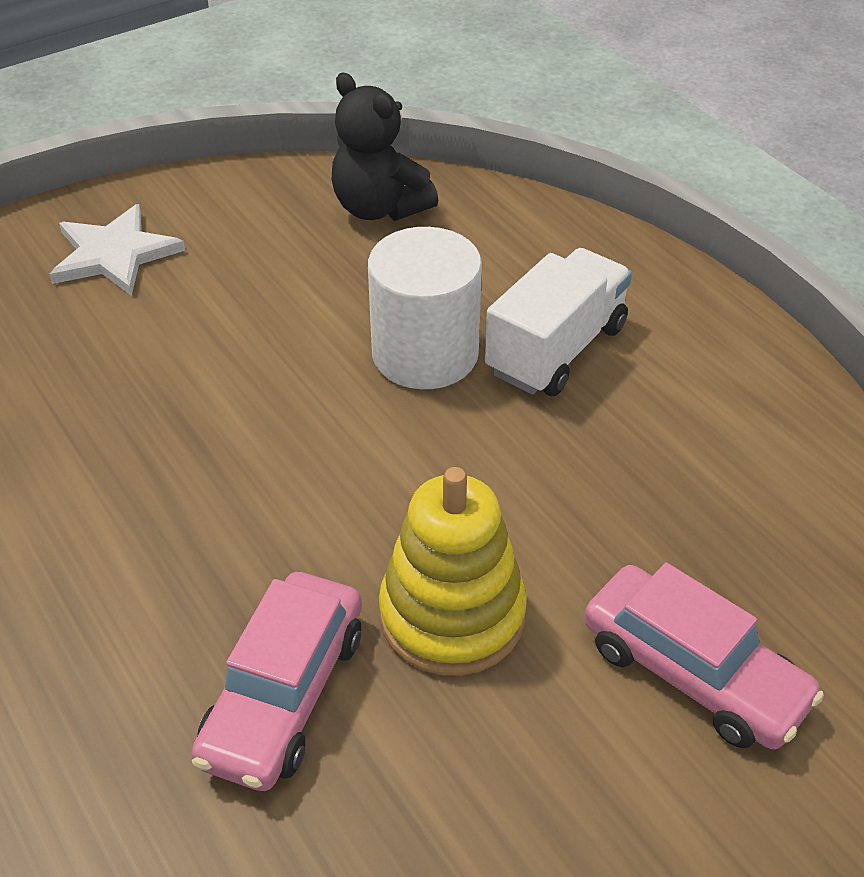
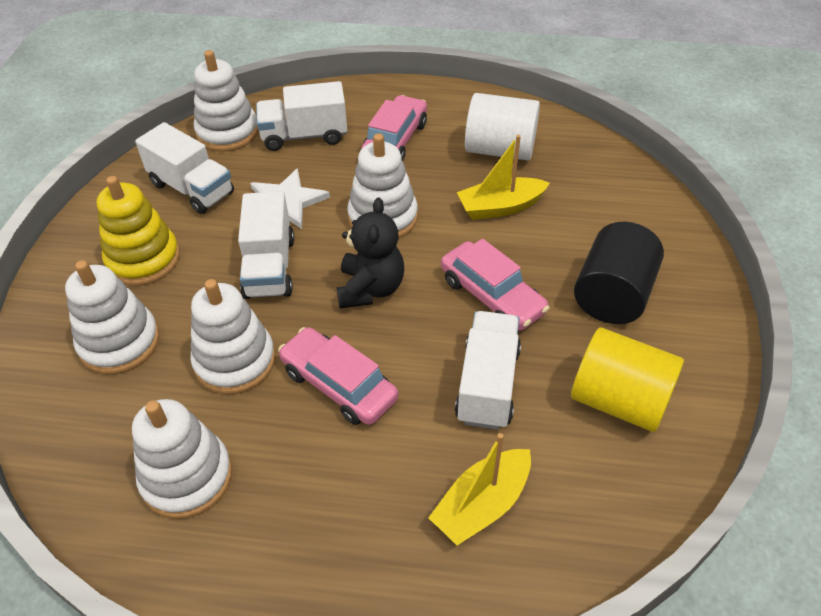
black cylinder: none = 0 -> [574,222,664,324] = 1
pink car: [191,572,362,791] [584,563,824,749] = 2 -> [278,327,398,425] [361,95,427,161] [441,239,550,331] = 3
white stacking toy: none = 0 -> [65,260,160,374] [132,399,232,519] [190,279,276,394] [194,50,259,152] [347,133,418,239] = 5
white truck: [485,248,632,396] = 1 -> [135,122,234,214] [238,191,294,299] [256,81,347,151] [455,311,521,430] = 4
yellow boat: none = 0 -> [428,433,531,546] [457,135,550,220] = 2
yellow cylinder: none = 0 -> [571,327,684,432] = 1

